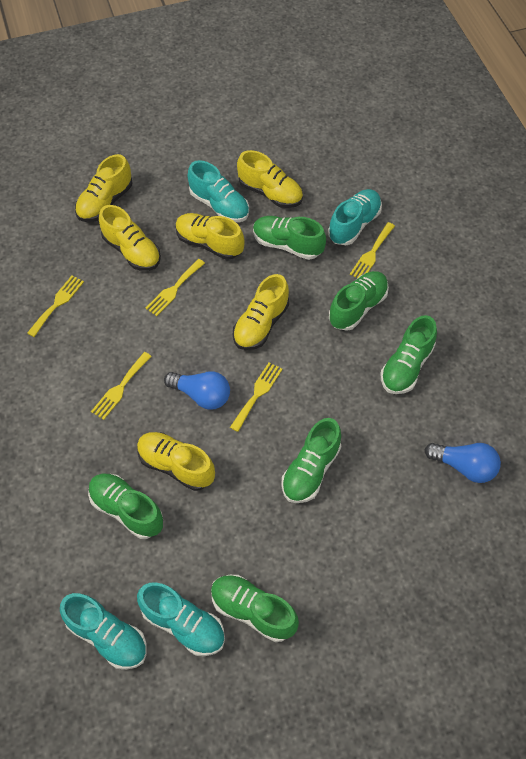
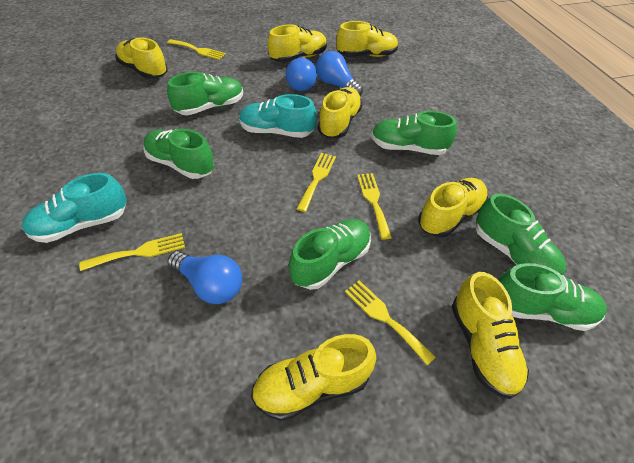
blue light bulb: [164,371,230,410] [424,443,501,483] = 2 -> [167,251,242,304] [286,56,317,91] [316,51,363,96] = 3
turquoise shoe: [60,593,147,670] [137,582,225,656] [188,160,249,223] [328,189,382,245] = 4 -> [22,173,127,243] [239,94,317,138] = 2
yellow shoe: [75,154,132,222] [99,205,161,271] [137,432,215,491] [176,213,245,260] [233,274,289,350] [237,150,303,208] = 6 -> [115,37,168,79] [251,334,376,421] [268,24,327,63] [318,87,363,138] [336,21,398,57] [418,178,488,237] [452,272,529,399] = 7

